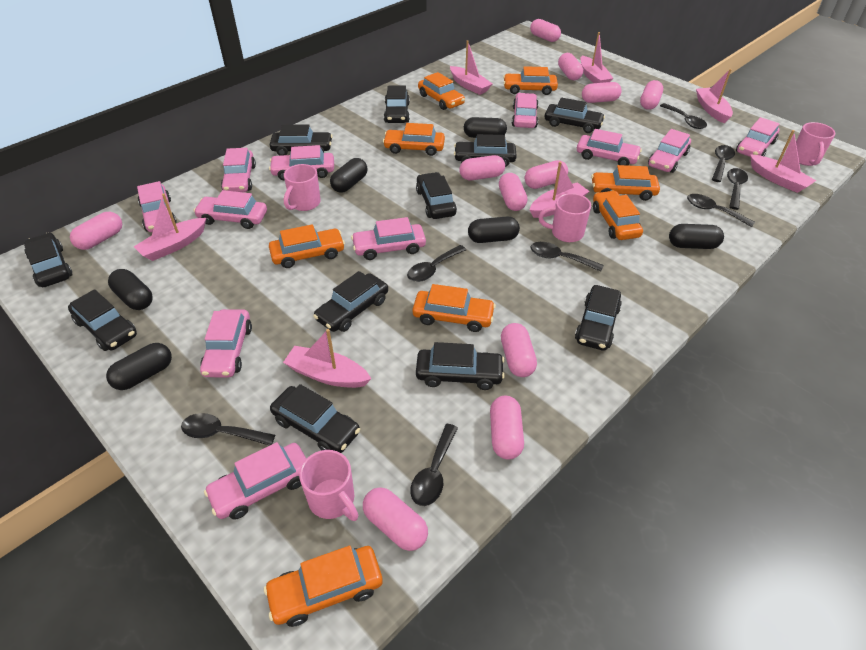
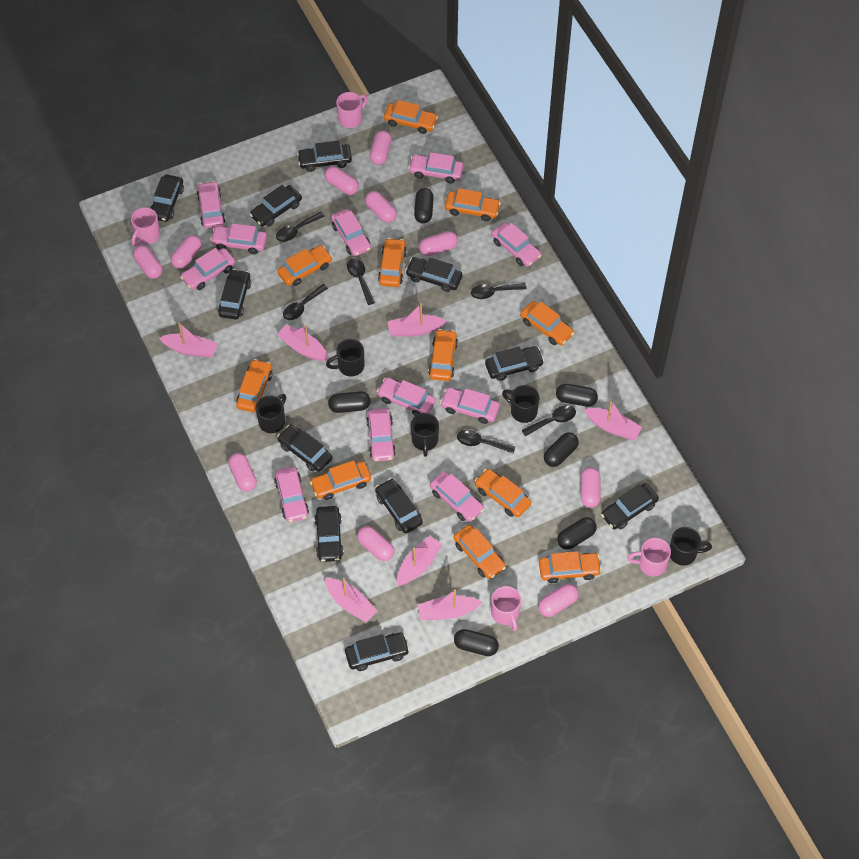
black mug: none = 0 -> [256,394,286,433] [326,339,364,377] [411,413,439,457] [502,385,540,423] [670,527,712,566] = 5
black spoon: [181,413,275,446] [407,245,466,282] [410,424,458,506] [530,242,604,272] [660,103,707,129] [687,194,755,227] [712,145,735,182] [727,168,748,210] = 8 -> [276,212,325,242] [283,284,328,320] [347,258,375,305] [457,430,515,453] [471,283,527,299] [521,405,576,437] = 6
orange car: [264,546,383,627] [269,224,345,268] [383,123,445,156] [412,284,496,332] [418,72,465,110] [503,66,558,95] [591,165,660,201] [593,190,643,240] = 8 -> [236,359,272,412] [277,245,332,286] [310,460,371,500] [378,238,407,287] [384,100,438,134] [428,329,458,381] [445,188,501,221] [454,525,506,579] [475,469,531,517] [520,301,574,346] [539,551,602,583] = 11
pink capsule: [70,212,122,250] [363,487,428,551] [459,155,505,180] [490,395,524,460] [499,173,528,211] [501,323,537,377] [525,160,568,189] [530,19,561,42] [558,53,583,80] [582,82,622,103] [640,80,663,110] = 11 -> [133,245,162,279] [171,235,202,269] [228,453,257,492] [324,166,359,195] [357,526,394,561] [365,191,397,223] [370,130,392,165] [419,231,458,256] [538,584,579,617] [581,467,601,508] = 10

